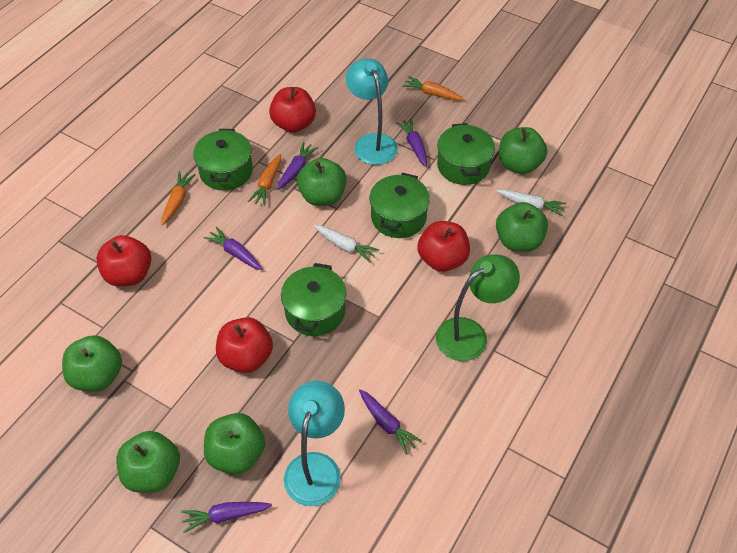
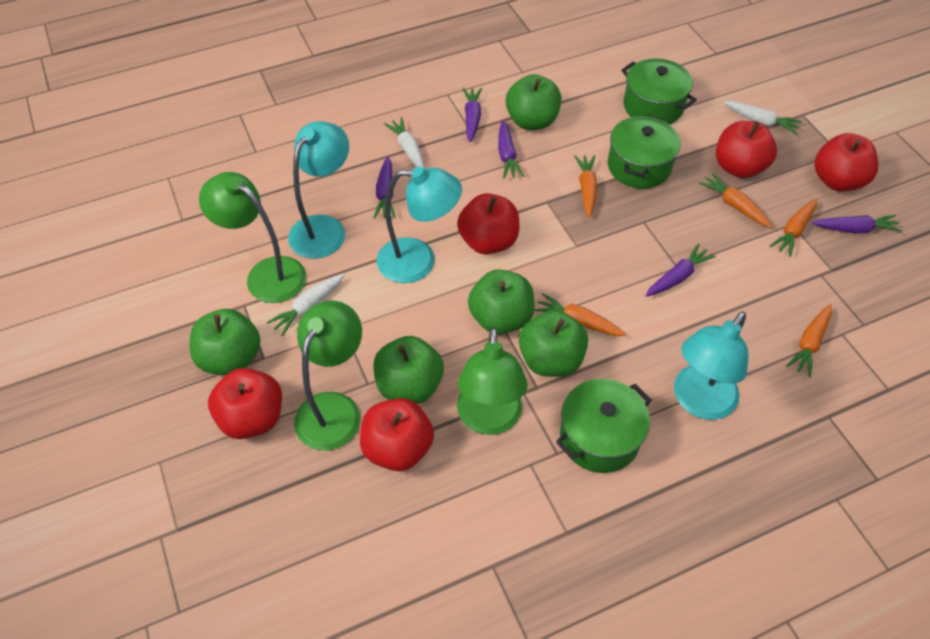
green apple: [62,335,122,392] [116,431,180,493] [204,413,265,474] [297,158,347,206] [496,202,548,252] [499,127,547,174] = 6 -> [190,309,261,375] [374,336,444,404] [468,269,535,334] [506,74,562,130] [519,310,588,377] = 5
green lamp: [436,254,520,361] = 1 -> [199,172,306,303] [294,300,362,451] [457,327,528,435] = 3
green pot: [193,129,253,191] [281,263,346,336] [370,173,430,238] [437,123,495,185] = 4 -> [556,379,651,473] [608,115,681,189] [621,58,697,124] = 3
orange carrot: [162,171,196,225] [248,154,281,206] [402,76,464,100] = 3 -> [534,293,626,336] [574,155,597,218] [699,173,772,228] [770,198,817,257] [786,304,832,377] = 5
red apple: [96,235,151,287] [216,317,273,373] [269,87,316,133] [418,221,470,272] = 4 -> [208,368,282,439] [360,398,434,471] [457,193,519,254] [716,121,777,178] [814,133,878,192] = 5
turquoise lamp: [284,381,345,506] [346,58,398,165] = 2 -> [288,121,349,259] [377,166,462,283] [674,312,748,420] = 3
white carrot: [314,225,379,263] [496,189,566,216] = 2 -> [267,273,345,336] [384,117,424,168] [723,101,802,134] = 3

